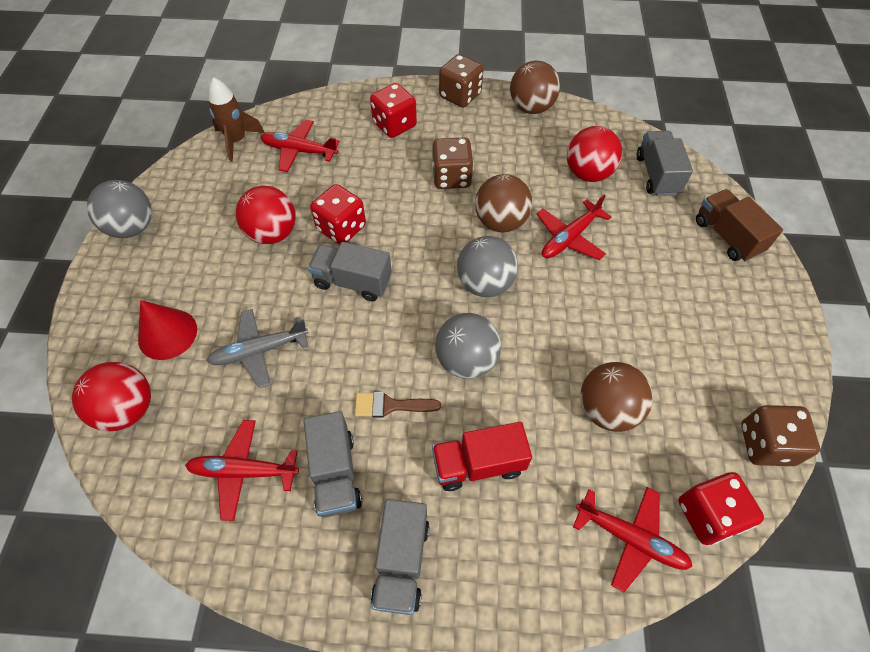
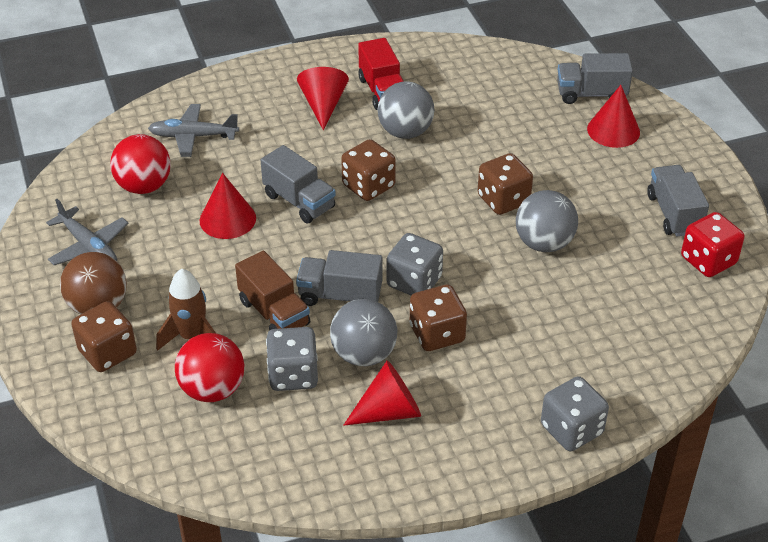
brown ball: [475,174,532,232] [510,61,560,114] [580,362,653,432] = 3 -> [60,252,127,315] = 1
brown brush: [355,392,441,418] = 1 -> none = 0
brown dice: [432,137,474,189] [439,54,484,108] [741,405,820,466] = 3 -> [71,301,137,372] [341,139,396,201] [410,284,467,351] [478,153,533,215] = 4
grey dice: none = 0 -> [266,327,318,391] [386,233,443,295] [541,376,609,451] = 3
grey plane: [207,309,309,388] = 1 -> [46,199,129,265] [148,104,239,157] = 2
red ball: [72,362,151,431] [236,185,296,244] [567,126,622,182] = 3 -> [110,134,171,194] [175,333,244,402] = 2
red cone: [138,300,197,360] = 1 -> [200,173,256,239] [297,67,349,130] [343,360,421,426] [587,85,640,148] = 4
red dice: [310,184,366,245] [370,83,417,138] [678,472,764,545] = 3 -> [681,212,745,277] = 1
red plane: [185,420,299,521] [260,119,340,172] [537,194,612,260] [573,487,693,592] = 4 -> none = 0

